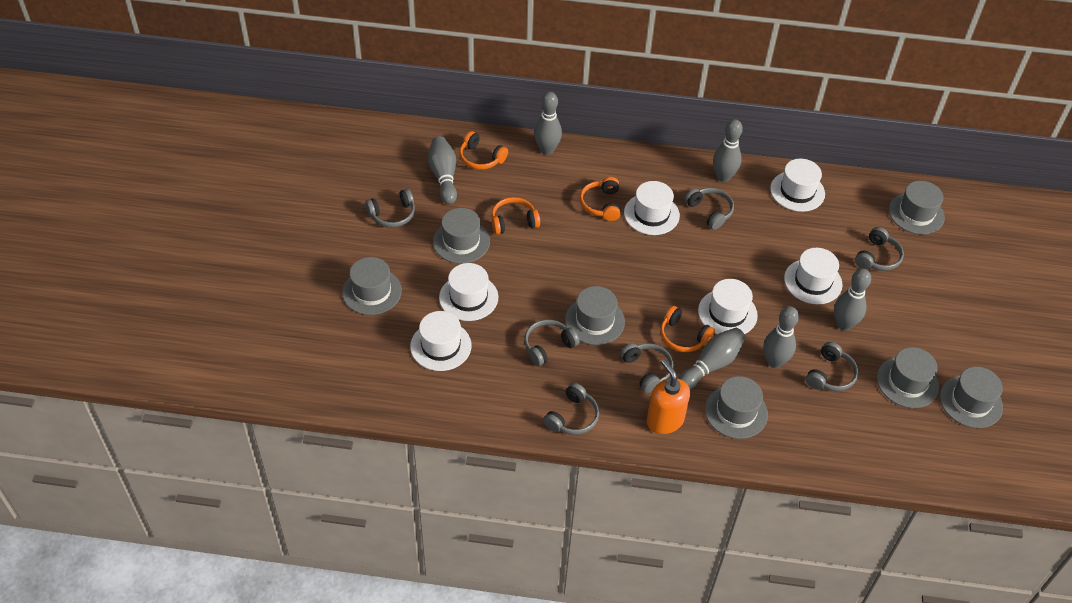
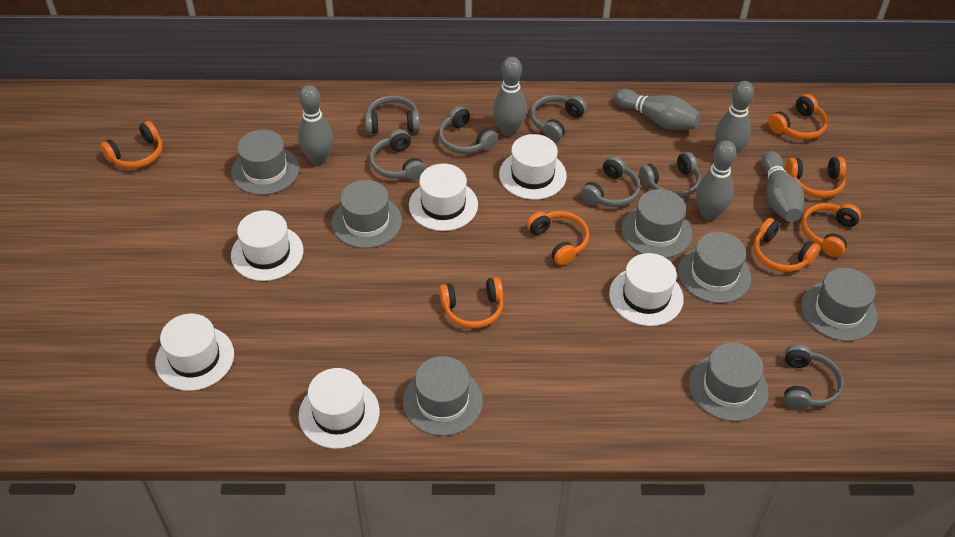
orange headphones: [459,131,508,170] [491,197,540,235] [580,177,621,221] [660,306,715,352] = 4 -> [100,121,163,169] [439,277,503,328] [527,211,589,266] [754,218,820,272] [768,94,828,139] [785,157,846,198] [801,203,861,257] = 7
orange soap dispenser: [647,359,690,434] = 1 -> none = 0

